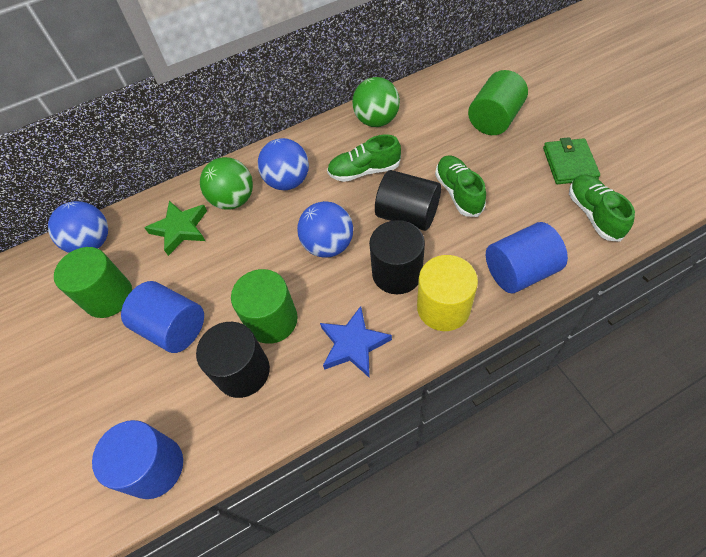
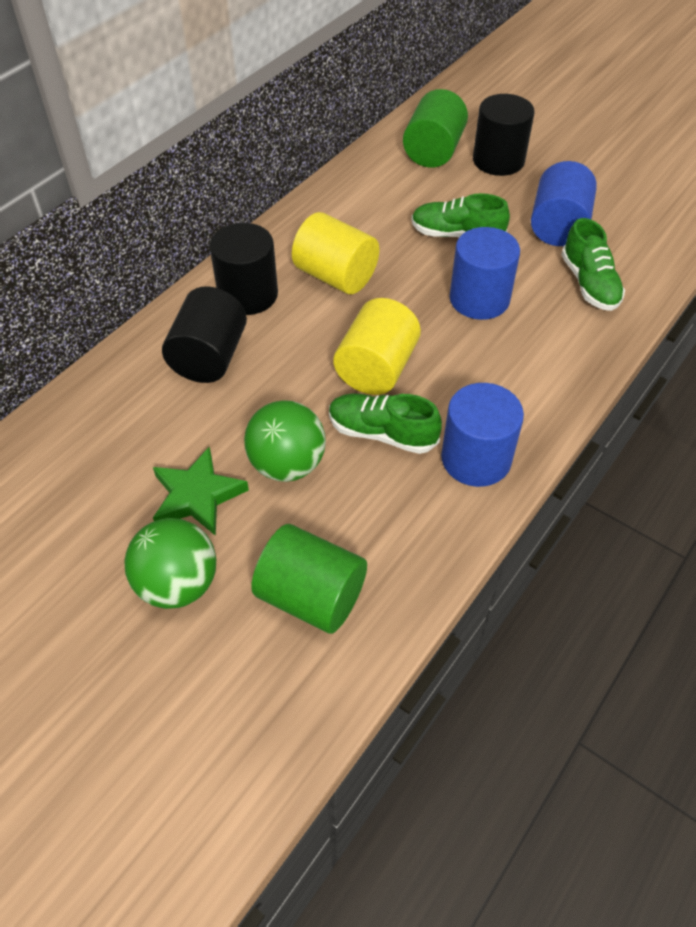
blue ball: [48,201,108,253] [258,138,309,190] [297,201,353,258] = 3 -> none = 0
blue star: [320,306,392,378] = 1 -> none = 0
green cylinder: [54,247,132,318] [231,269,298,344] [468,70,528,135] = 3 -> [251,524,367,634] [403,89,468,168] = 2
green wallet: [543,137,600,184] = 1 -> none = 0
yellow cylinder: [417,255,478,331] = 1 -> [292,212,379,294] [333,298,421,395] = 2

